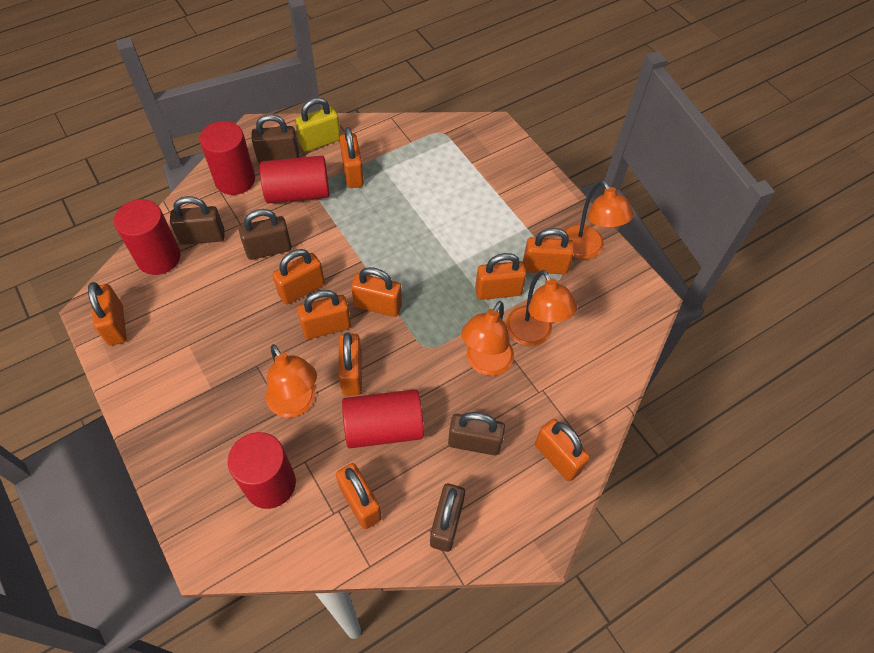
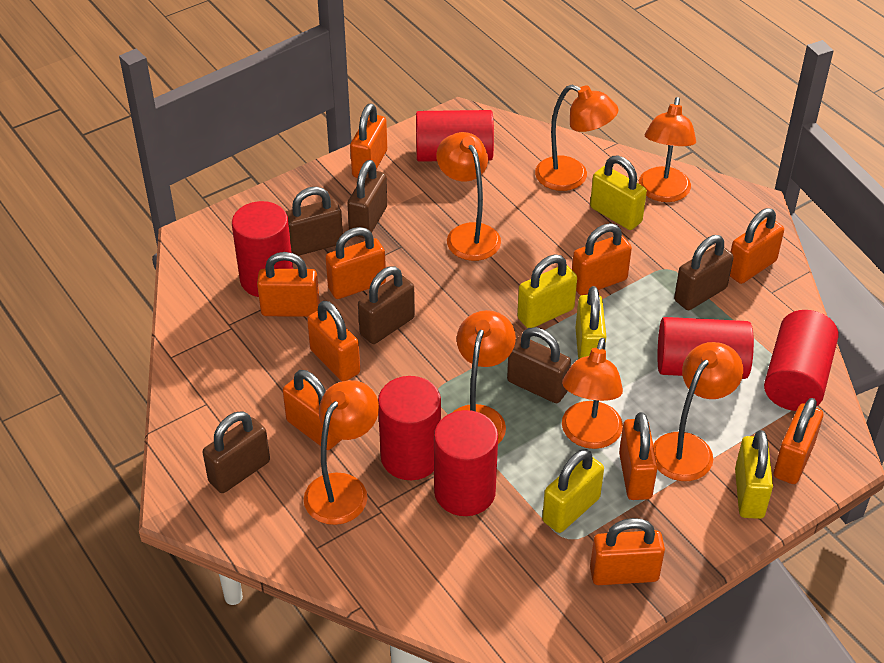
brown padlock: [170,196,225,245] [239,209,292,260] [252,114,299,164] [430,483,465,552] [448,412,505,455] = 5 -> [203,411,270,493] [285,187,343,256] [347,160,387,239] [358,266,415,344] [507,327,571,403] [674,235,734,310] = 6
orange lamp: [266,344,317,418] [461,301,514,376] [506,270,577,346] [561,180,634,259] = 4 -> [304,380,379,525] [436,132,501,261] [452,310,516,444] [535,85,619,191] [562,338,623,449] [639,97,696,202] [653,342,743,481] = 7
red cylinder: [114,199,180,275] [200,121,255,195] [228,432,296,509] [260,156,329,203] [342,389,424,448] = 5 -> [232,201,293,297] [378,376,441,480] [416,110,494,162] [434,410,498,516] [657,317,754,379] [764,310,839,411] = 6
yellow padlock: [295,97,340,152] = 1 -> [517,255,577,328] [542,449,604,533] [576,286,606,359] [590,155,647,230] [735,430,773,519] = 5

